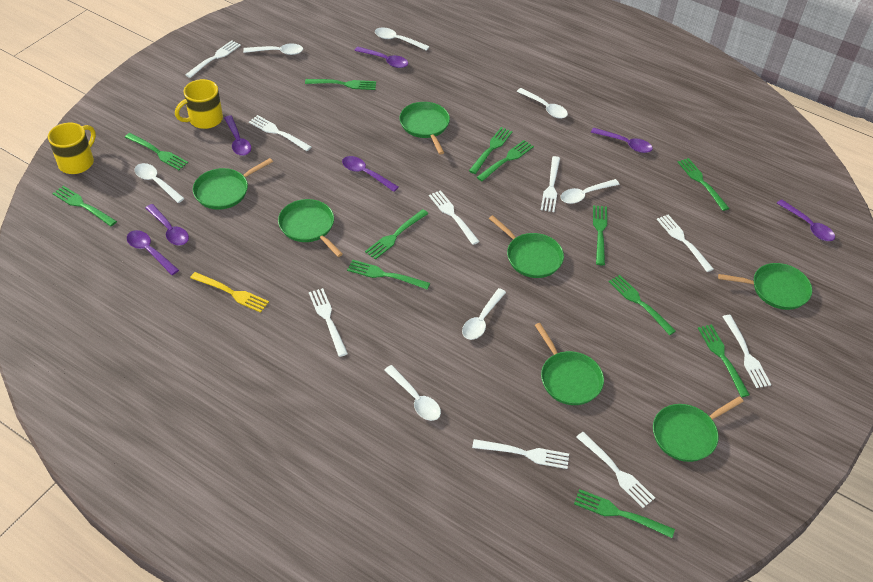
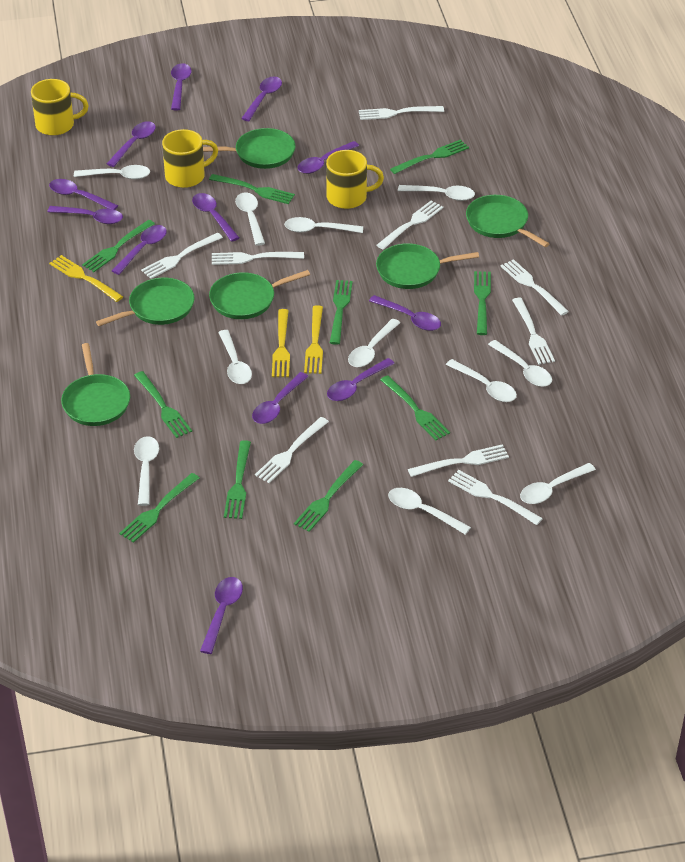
green fork: [52,186,117,226] [125,133,188,170] [305,79,376,90] [347,259,430,290] [365,209,429,260] [469,127,513,174] [477,140,534,181] [574,489,675,538] [593,205,607,265] [609,275,676,335] [678,158,729,211] [698,324,750,397] = 12 -> [82,220,155,272] [119,473,199,543] [134,371,192,438] [209,174,295,204] [224,440,251,519] [294,460,363,532] [330,280,353,345] [380,375,450,440] [390,139,469,174] [474,271,491,335] = 10
green pan: [193,158,273,210] [278,199,343,257] [399,102,450,155] [489,215,564,278] [535,323,604,405] [653,396,744,462] [718,263,812,310] = 7 -> [61,343,130,426] [96,278,195,326] [203,128,295,169] [209,270,310,319] [376,243,479,289] [466,195,550,247] = 6
purple spoon: [127,230,179,275] [145,204,189,245] [224,115,251,156] [342,156,399,192] [354,47,408,68] [591,128,653,153] [777,200,835,241] = 7 -> [48,206,123,224] [49,179,118,210] [107,121,156,167] [112,225,167,275] [171,63,192,110] [192,193,239,242] [200,577,243,654] [241,77,282,121] [252,372,309,424] [297,141,359,174] [327,358,395,401] [369,295,441,331] = 12
white spoon: [135,163,185,203] [243,44,303,55] [375,27,430,51] [384,365,441,421] [462,288,506,340] [517,88,568,119] [560,179,620,204] = 7 -> [74,165,150,179] [134,436,159,506] [218,330,252,384] [235,192,265,246] [284,217,363,233] [348,319,400,367] [388,488,471,535] [398,185,475,201] [446,359,517,402] [488,340,552,387] [520,463,596,504] = 11
yellow fork: [190,272,269,313] = 1 -> [49,255,123,302] [272,309,290,377] [304,305,323,374] = 3
yellow mug: [48,123,96,174] [175,79,223,129] = 2 -> [31,79,89,136] [162,129,218,188] [326,150,384,209] = 3

